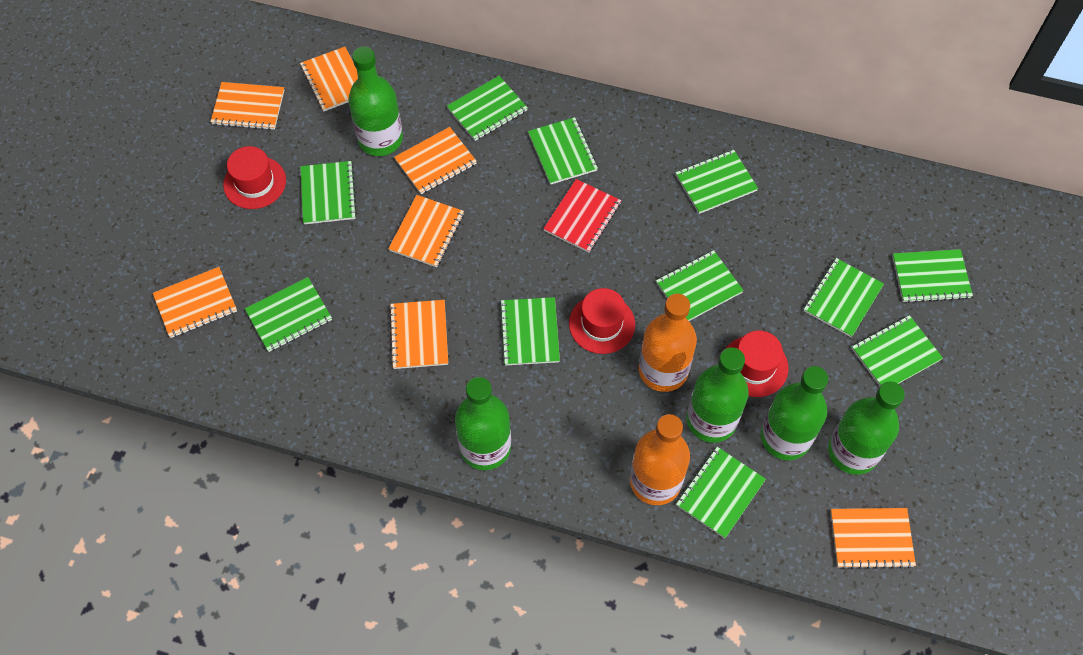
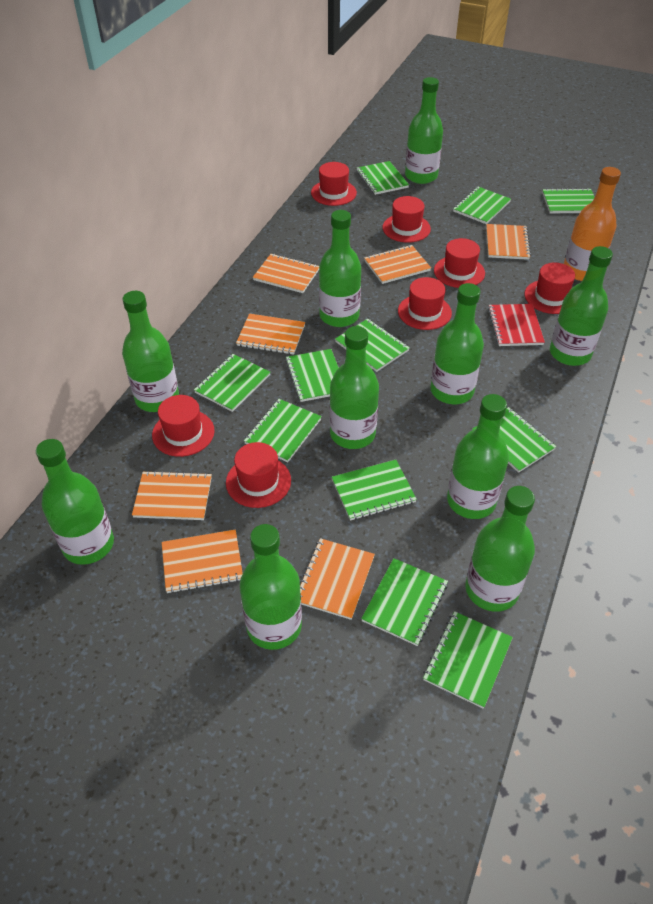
green bottle: [348,47,403,156] [455,377,511,470] [687,347,749,443] [761,366,828,460] [828,382,905,475] = 5 -> [36,439,114,565] [122,291,179,412] [240,524,302,650] [319,210,361,327] [330,326,379,449] [405,77,443,184] [430,283,484,404] [447,394,509,519] [465,486,535,612] [550,246,613,366] = 10
orange bottle: [630,414,690,505] [639,294,697,392] = 2 -> [564,167,621,281] = 1
red hat: [223,146,286,209] [569,288,635,354] [726,331,789,397] = 3 -> [152,395,215,457] [226,442,291,508] [311,162,357,206] [382,196,431,243] [398,277,452,330] [434,238,485,288] [525,263,575,314] = 7

